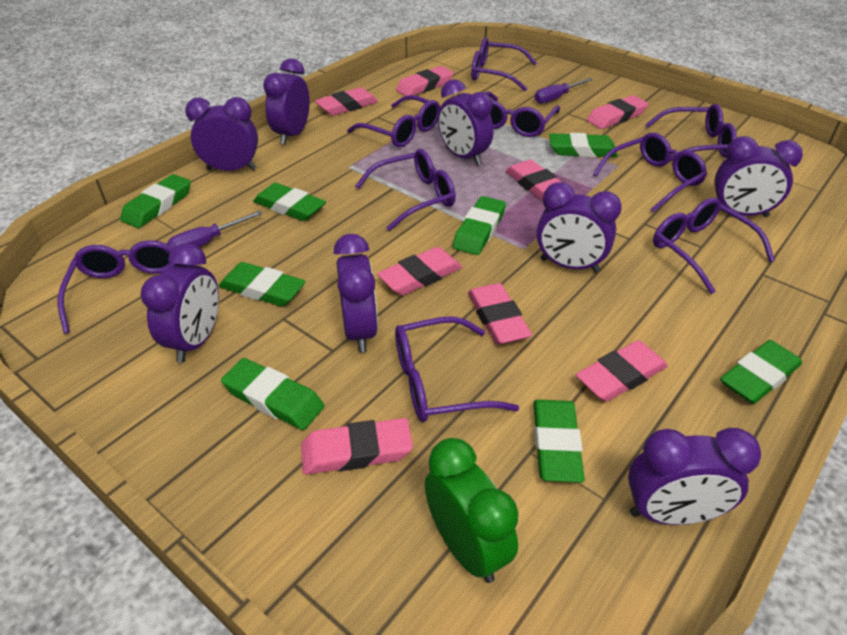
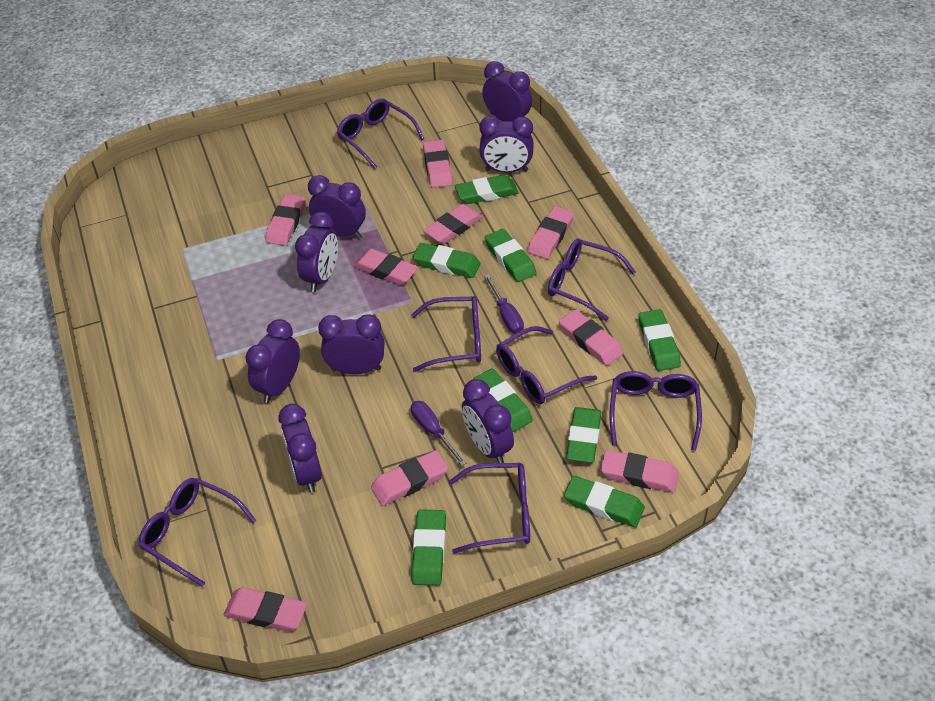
green clock: [425,438,518,583] = 1 -> none = 0
pink eraser: [301,418,413,475] [315,87,378,116] [377,247,462,295] [396,66,454,96] [468,283,532,345] [506,160,561,201] [576,340,668,402] [587,95,648,129] = 8 -> [224,587,307,632] [265,194,305,246] [354,249,418,285] [371,450,448,506] [423,140,453,188] [423,204,483,244] [527,206,574,259] [559,309,623,366] [600,450,679,493] = 9
purple glasses: [58,240,177,334] [347,95,440,147] [355,149,456,231] [395,316,519,422] [471,37,537,91] [485,92,560,137] [593,133,707,212] [645,104,737,162] [653,197,775,294] = 9 -> [138,478,256,587] [337,99,424,169] [411,296,481,372] [449,463,530,554] [496,326,597,404] [548,239,636,321] [609,371,702,451] = 7

